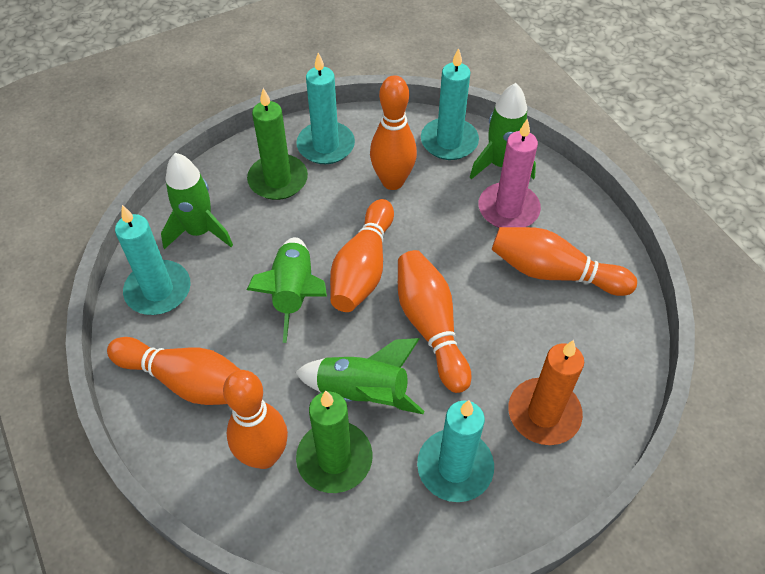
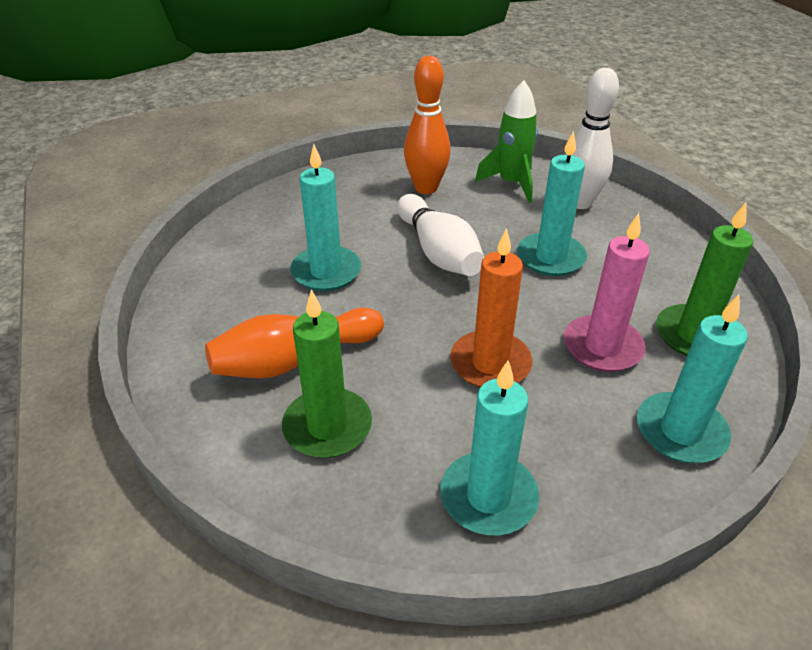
green rocket: [161,153,233,249] [247,237,327,343] [295,338,424,414] [470,83,536,179] = 4 -> [475,80,538,203] = 1
orange bowling pin: [107,337,240,405] [223,370,288,469] [330,199,394,312] [370,75,417,190] [398,250,472,393] [492,227,637,296] = 6 -> [205,307,384,378] [404,55,451,194] = 2
white bowling pin: none = 0 -> [397,194,484,276] [565,68,619,209] = 2

